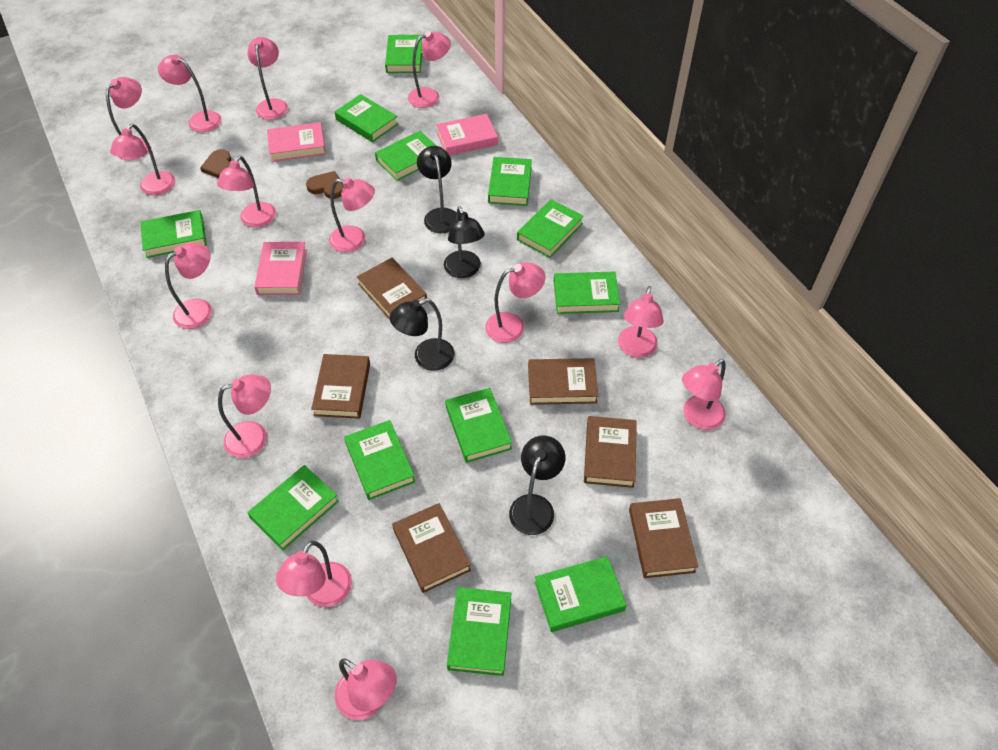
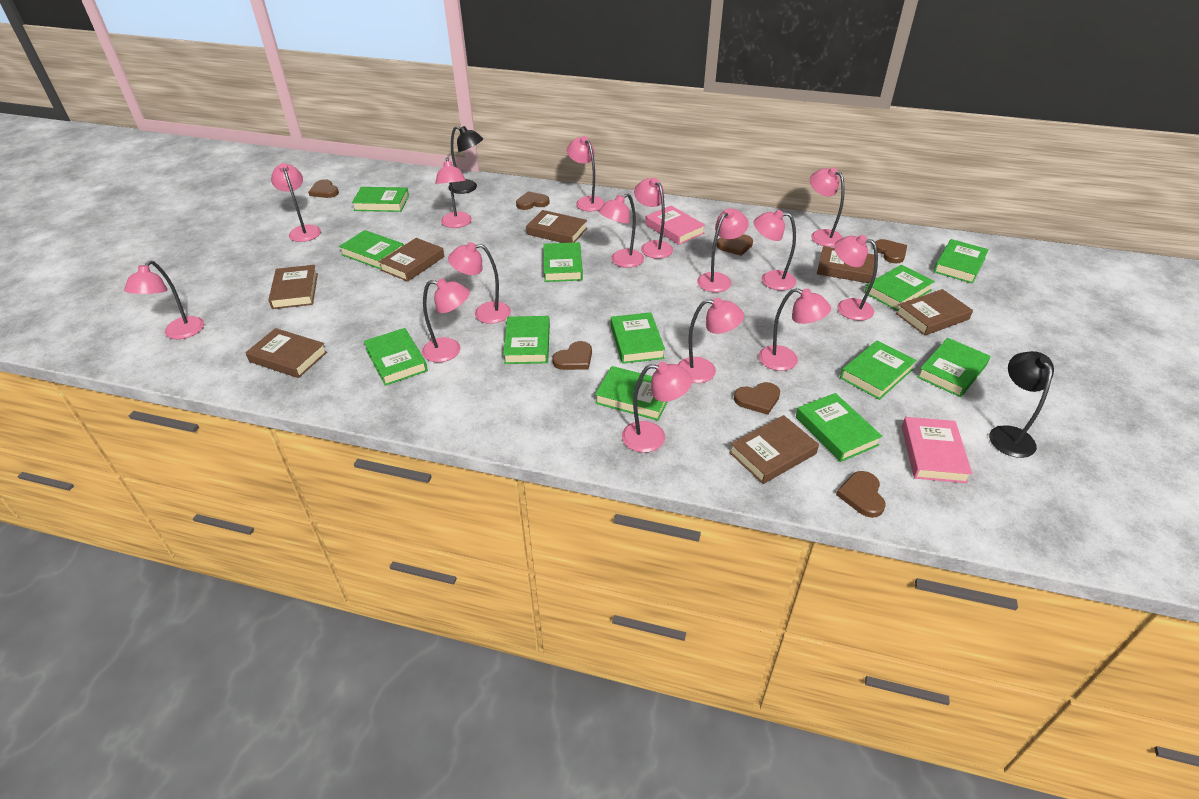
black lamp: [389,298,455,371] [417,146,457,233] [444,206,485,278] [509,436,565,535] = 4 -> [448,126,483,194] [989,351,1054,458] = 2
brown book: [311,354,370,419] [357,258,427,320] [392,503,471,593] [528,358,598,405] [584,416,637,488] [629,498,698,578] = 6 -> [245,328,327,378] [268,265,318,309] [379,238,445,282] [526,210,587,243] [729,415,819,484] [817,246,874,283] [896,289,973,336] = 7
brown heart: [200,149,231,178] [306,171,344,199] = 2 -> [308,179,339,198] [516,191,550,210] [552,341,592,370] [717,235,753,256] [734,382,780,415] [836,471,885,518] [875,239,907,263] = 7
pink book: [254,242,307,295] [267,122,326,162] [436,114,498,155] = 3 -> [645,205,705,245] [902,417,972,483] = 2
pink lamp: [106,77,150,160] [110,124,175,195] [158,55,221,132] [165,243,212,329] [217,156,276,228] [218,375,271,458] [247,37,288,120] [276,541,352,607] [329,178,375,252] [334,659,397,720] [408,31,451,108] [485,262,545,343] [618,286,664,358] [682,359,726,430] = 14 -> [124,260,204,339] [271,163,321,242] [422,278,470,362] [435,158,472,228] [448,242,511,324] [567,136,605,211] [599,193,644,268] [622,362,692,453] [634,178,673,259] [677,298,744,383] [697,208,749,292] [754,210,796,290] [758,288,831,371] [810,167,845,247] [834,235,878,321] = 15

